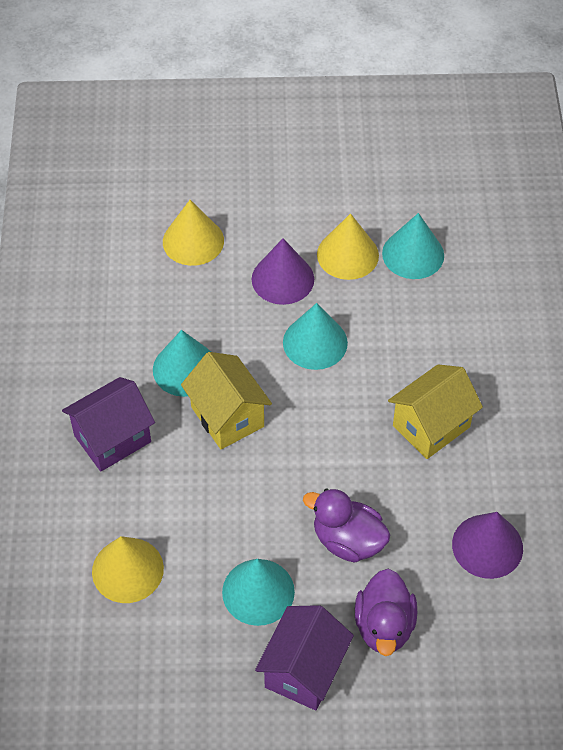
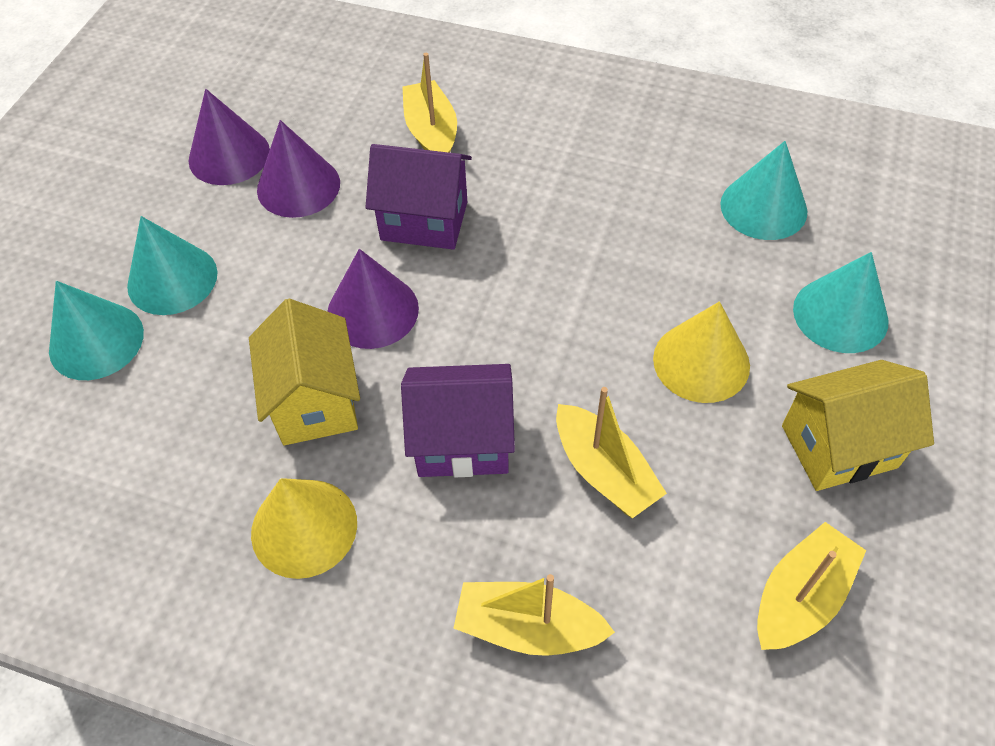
purple cone: [252,238,314,305] [452,512,523,579] = 2 -> [188,89,270,185] [257,120,340,218] [327,249,419,349] = 3
purple duck: [303,488,390,563] [355,569,417,656] = 2 -> none = 0
yellow boat: none = 0 -> [402,53,457,153] [453,574,615,656] [556,387,667,518] [757,522,866,650] = 4
yellow cone: [92,536,164,603] [163,200,224,266] [317,213,379,280] = 3 -> [251,478,357,579] [653,301,750,403] = 2

